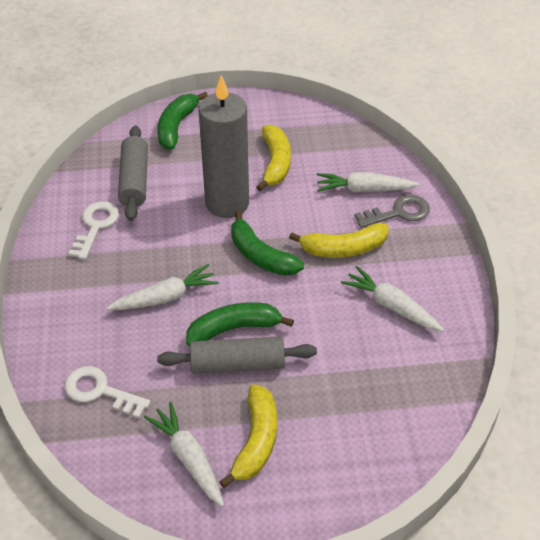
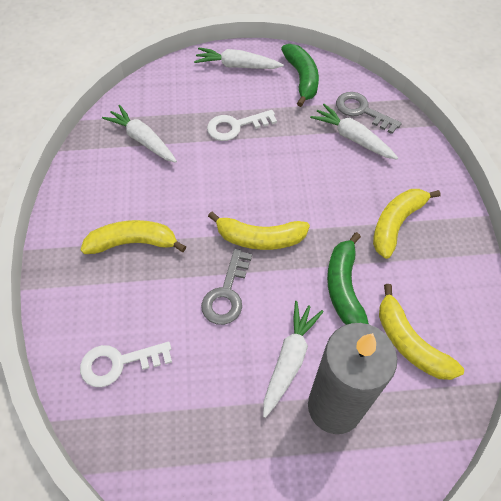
green banana: [157,92,208,150] [186,302,294,346] [231,211,304,276] = 3 -> [281,44,319,107] [327,232,369,325] = 2
grey key: [354,195,430,228] = 1 -> [201,249,252,325] [336,92,402,134] = 2
grey rolling pin: [118,125,148,221] [157,337,317,374] = 2 -> none = 0
yellow banana: [219,384,277,488] [256,125,291,191] [289,223,388,258] = 3 -> [80,220,186,254] [208,211,310,250] [373,189,441,259] [379,284,464,380] = 4

